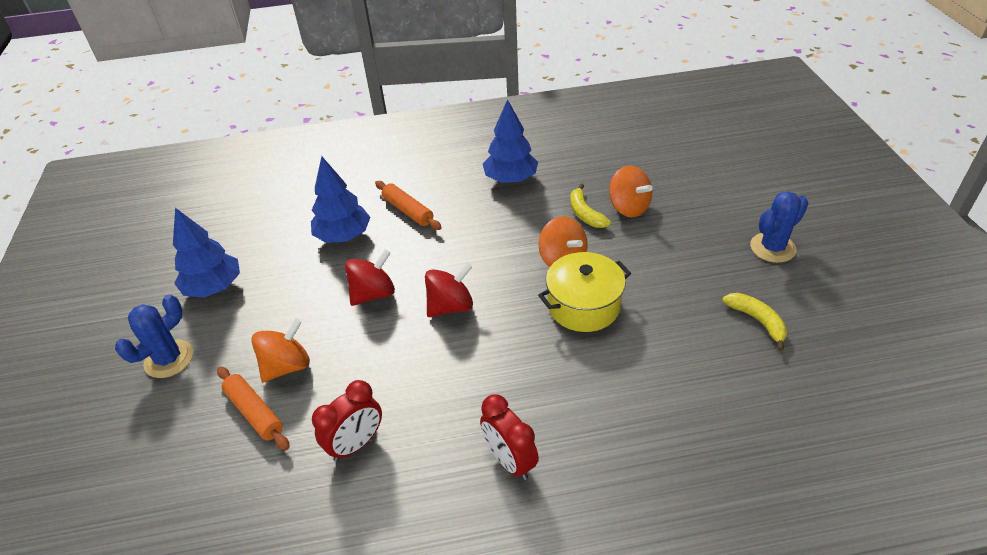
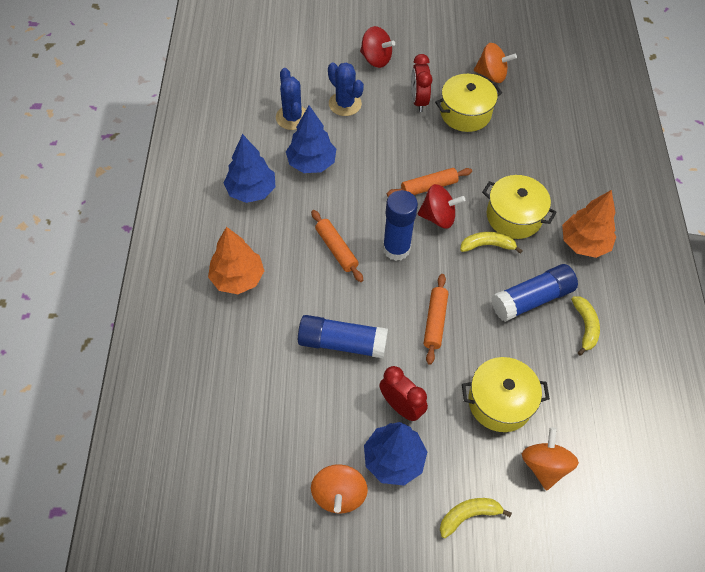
blue glue stick: none = 0 -> [298,315,388,358] [383,190,418,261] [492,264,578,322] = 3
orange rolling pin: [217,366,290,450] [375,181,442,230] = 2 -> [311,210,363,282] [387,168,472,197] [424,274,448,365] = 3
orange tree: none = 0 -> [208,227,264,294] [562,190,616,258] = 2
yellow banana: [570,184,611,228] [722,293,787,351] = 2 -> [440,498,512,538] [460,232,523,254] [571,296,600,356] = 3
yellow pot: [538,252,631,332] = 1 -> [435,74,502,132] [462,357,550,432] [482,175,557,239] = 3

